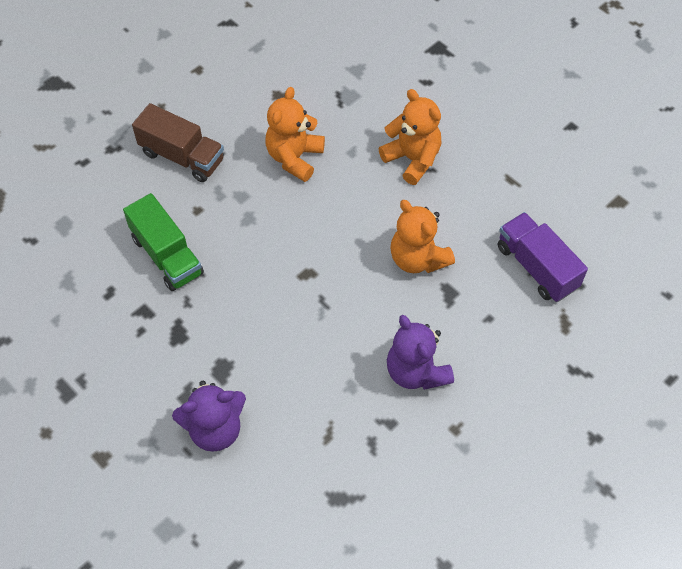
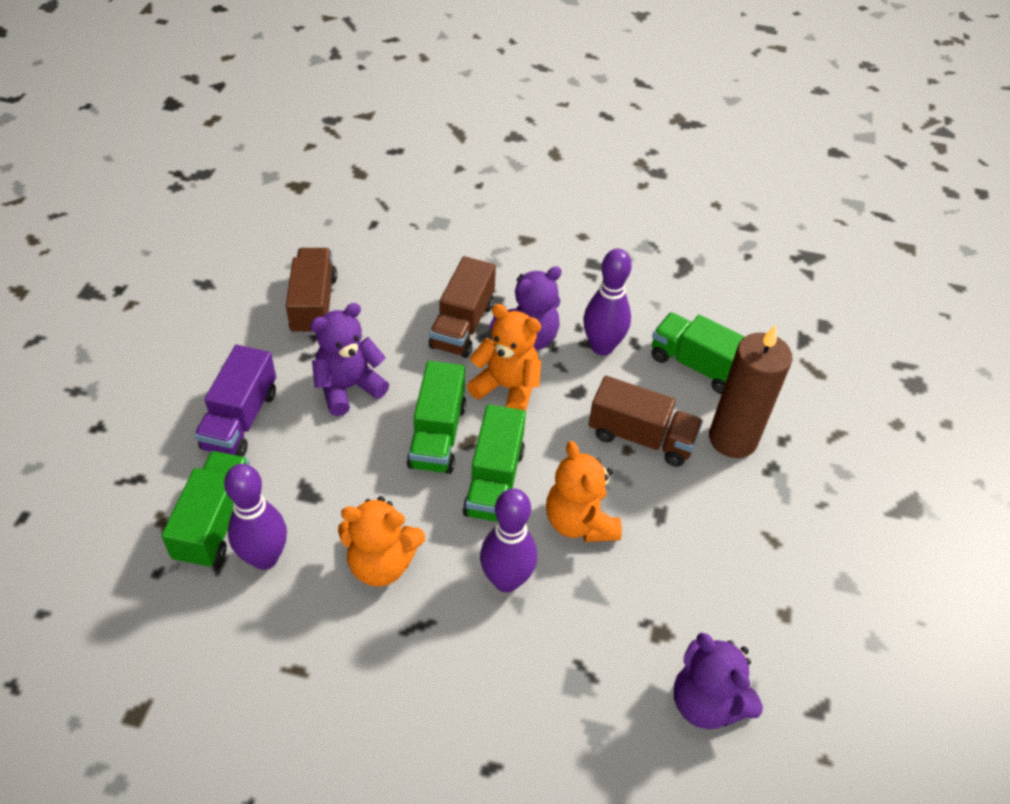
brown candle: none = 0 -> [709,325,792,458] = 1
brown truck: [132,103,224,182] = 1 -> [286,248,337,335] [429,256,496,358] [588,376,703,467] = 3
green truck: [123,193,204,291] = 1 -> [161,451,250,568] [407,361,466,474] [462,404,526,522] [652,312,744,394] = 4
purple bowling pin: none = 0 -> [224,464,287,570] [480,488,537,592] [583,249,632,355] = 3
purple teddy bear: [172,381,246,452] [387,315,454,390] = 2 -> [310,303,389,416] [489,266,562,350] [674,633,763,729] = 3

